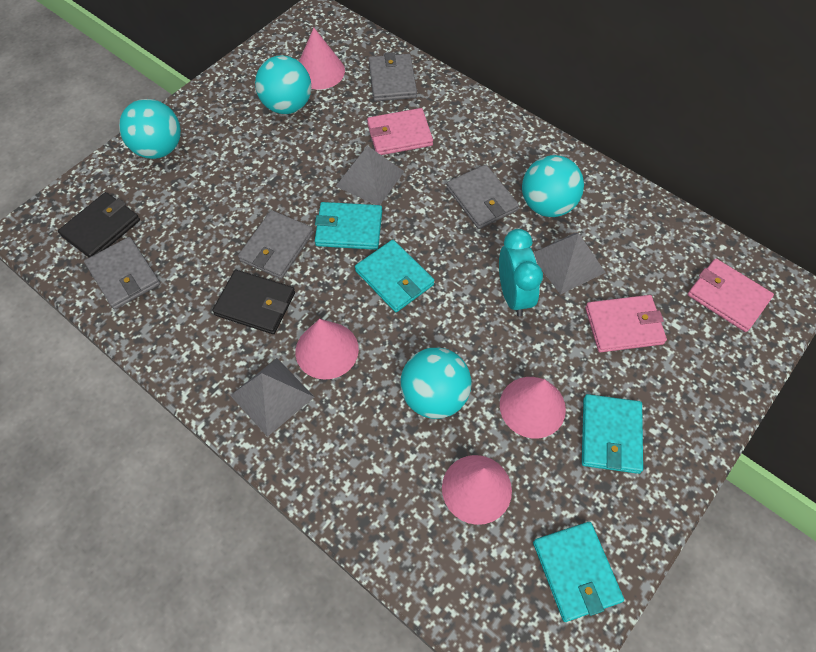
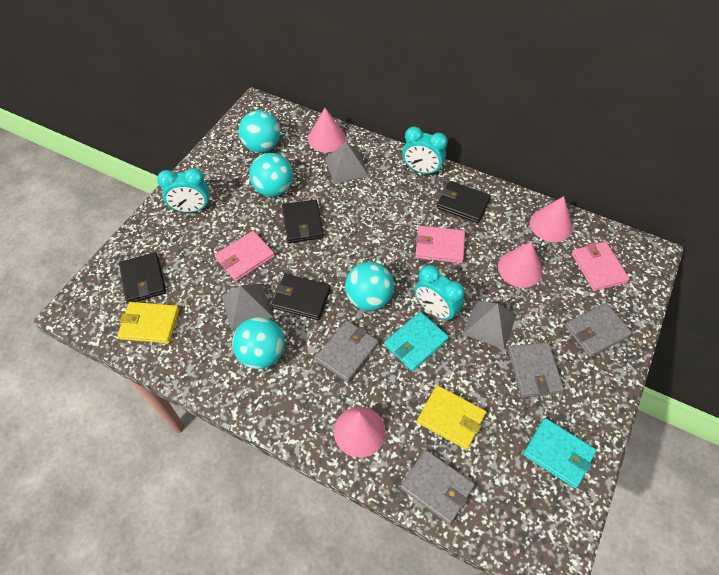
black wallet: [58,192,140,257] [212,270,295,334] = 2 -> [119,252,166,304] [271,274,331,320] [282,199,324,243] [437,181,491,223] = 4
turquoise clock: [499,229,543,317] = 1 -> [157,168,210,213] [402,126,447,175] [414,265,465,322] = 3
turquoise wallet: [315,202,382,250] [355,240,434,312] [533,522,624,622] [582,394,643,474] = 4 -> [384,312,449,371] [523,418,596,488] = 2
yellow wallet: none = 0 -> [117,302,179,343] [417,385,486,450] = 2

